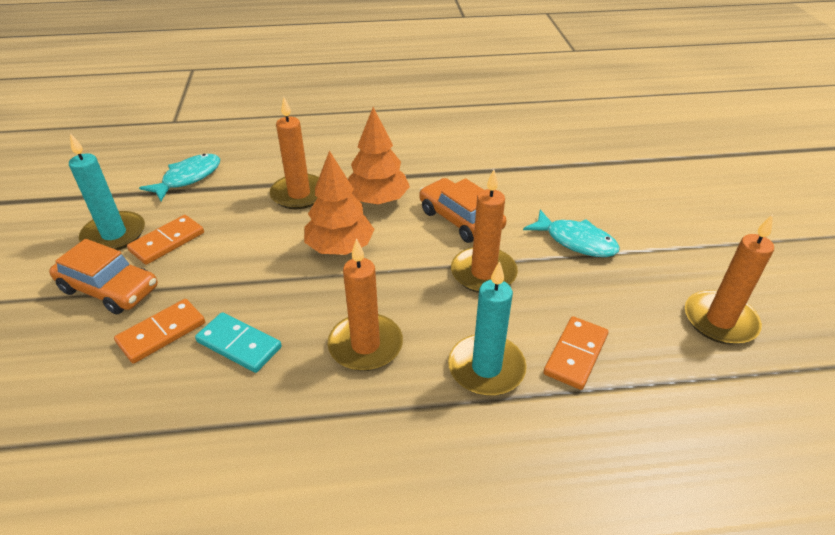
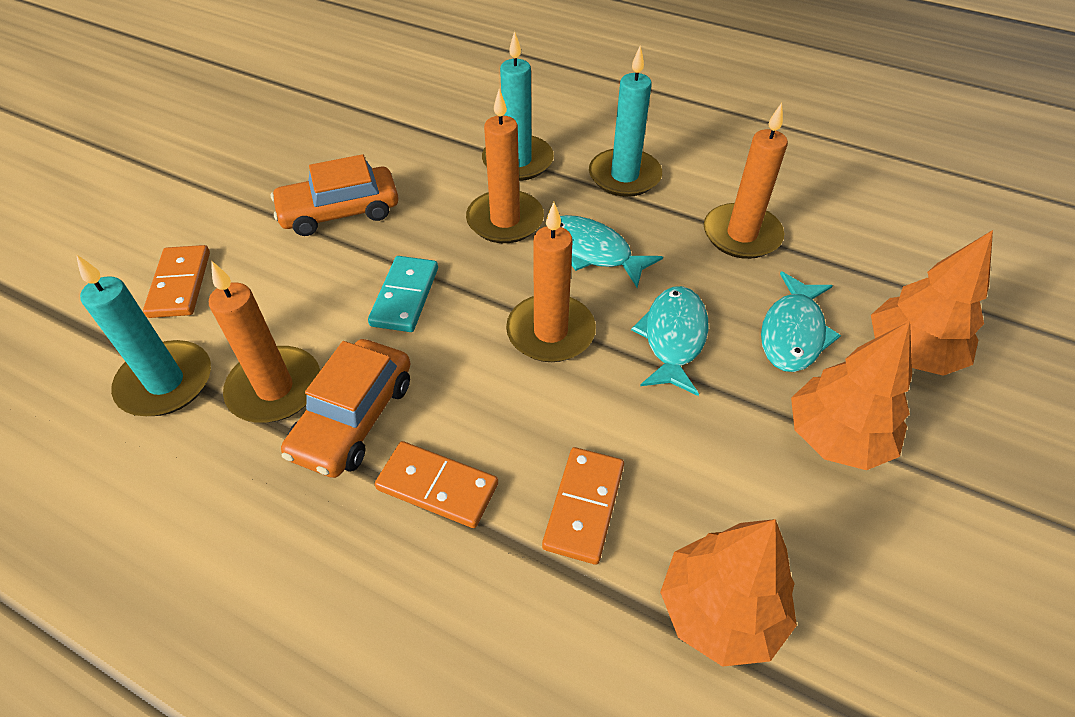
orange tree: [304,150,374,255] [348,107,410,205] = 2 -> [660,519,797,667] [791,321,912,470] [871,230,993,376] = 3
turquoise candle: [69,133,145,250] [448,261,526,396] = 2 -> [76,254,211,416] [482,31,554,181] [589,46,662,197] = 3
turquoise fish: [139,154,220,201] [523,209,620,257] = 2 -> [560,215,663,288] [631,286,709,396] [761,271,841,372] = 3

